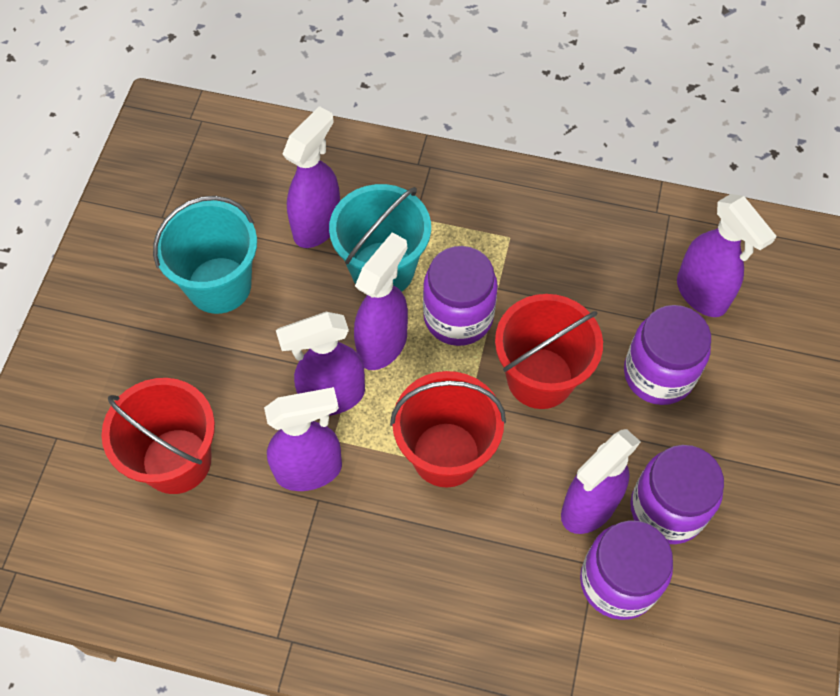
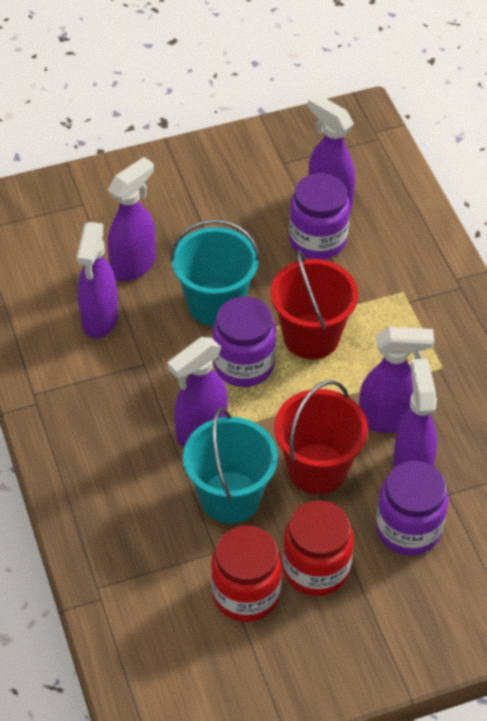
purple jar: [423,246,498,346] [580,520,673,620] [624,305,711,405] [630,445,724,544] = 4 -> [212,296,276,387] [289,173,350,260] [376,461,448,556] = 3
red bucket: [101,378,215,494] [390,371,506,488] [495,294,603,409] = 3 -> [270,250,358,359] [274,380,368,495] = 2
red jar: none = 0 -> [211,525,282,622] [282,500,354,596] = 2

